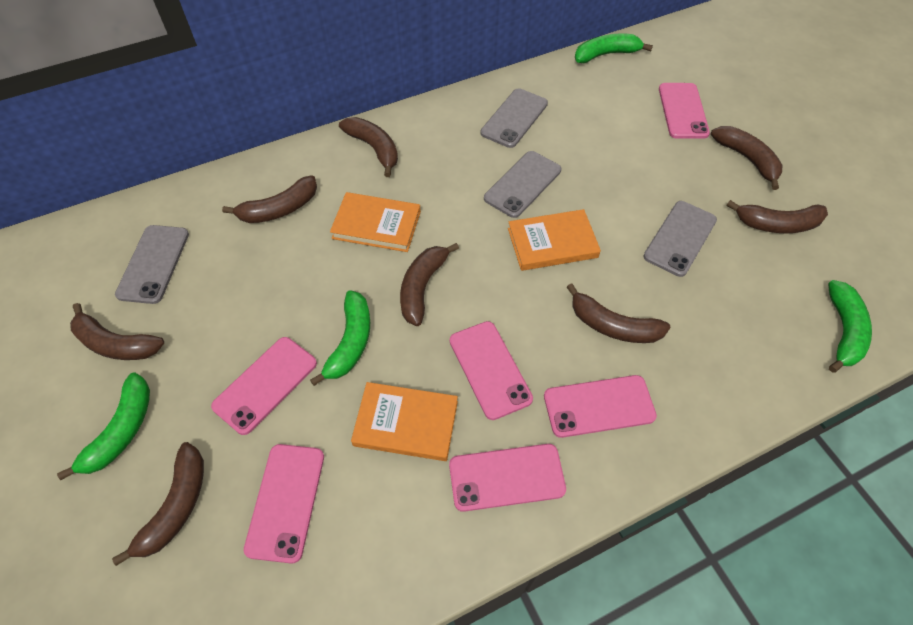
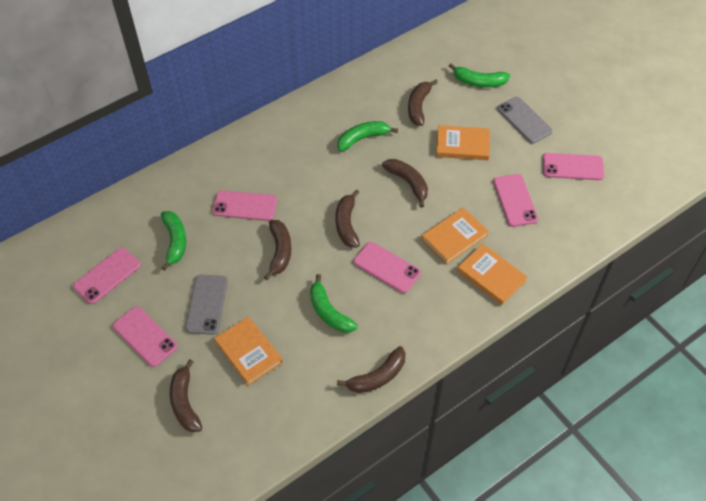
brown banana: [70,303,164,360] [112,442,204,566] [222,175,317,223] [339,117,398,177] [400,243,459,326] [567,283,671,343] [711,126,782,190] [726,200,828,234] = 8 -> [170,359,202,432] [264,220,291,280] [335,190,360,247] [337,346,406,393] [382,159,428,208] [408,79,438,126] = 6
grey phone: [115,225,189,304] [481,88,548,148] [484,151,561,218] [643,201,717,277] = 4 -> [185,275,228,335] [497,97,552,143] = 2
orange book: [330,192,421,252] [351,382,458,461] [508,209,601,271] = 3 -> [214,316,283,386] [421,207,489,265] [436,125,490,160] [457,244,527,305] = 4

